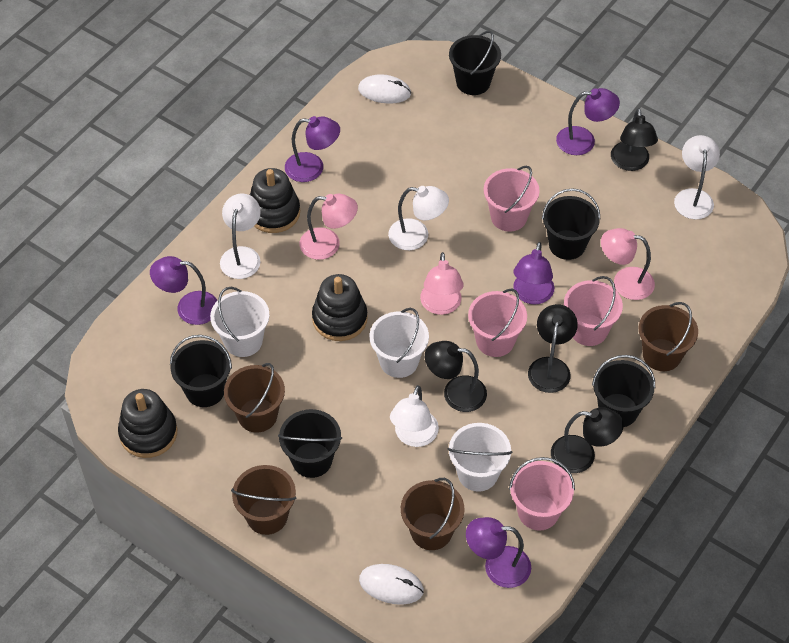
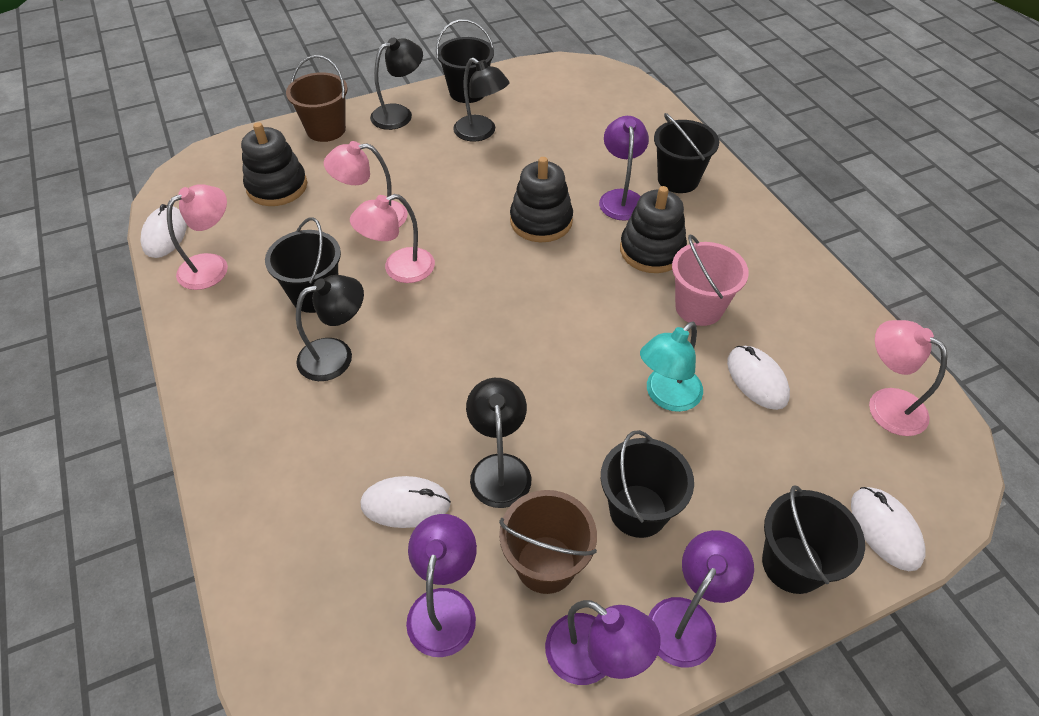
brown bucket: [224,363,285,433] [231,465,296,535] [401,478,464,550] [639,302,698,371] = 4 -> [286,55,348,142] [499,490,597,594] = 2
pink bucket: [468,289,527,357] [484,166,540,232] [509,457,575,530] [564,276,623,346] = 4 -> [672,234,749,326] = 1
pink lamp: [300,194,358,260] [420,252,464,315] [601,228,655,300] = 3 -> [167,184,228,290] [324,141,408,227] [350,194,435,283] [869,320,948,436] = 4
purple lamp: [150,256,217,325] [285,116,340,182] [466,517,531,588] [513,242,554,304] [556,88,620,155] = 5 -> [406,514,477,657] [545,600,661,685] [599,116,649,221] [649,530,754,667] = 4
turquoise lamp: none = 0 -> [640,321,703,412] = 1
white bucket: [210,287,269,357] [370,308,429,378] [448,423,512,492] = 3 -> none = 0
white lamp: [220,194,261,279] [388,186,449,250] [390,385,439,447] [674,135,720,219] = 4 -> none = 0
white mouse: [358,74,411,104] [359,564,424,605] = 2 -> [140,204,187,258] [361,476,451,528] [727,346,790,410] [851,487,925,571] = 4

